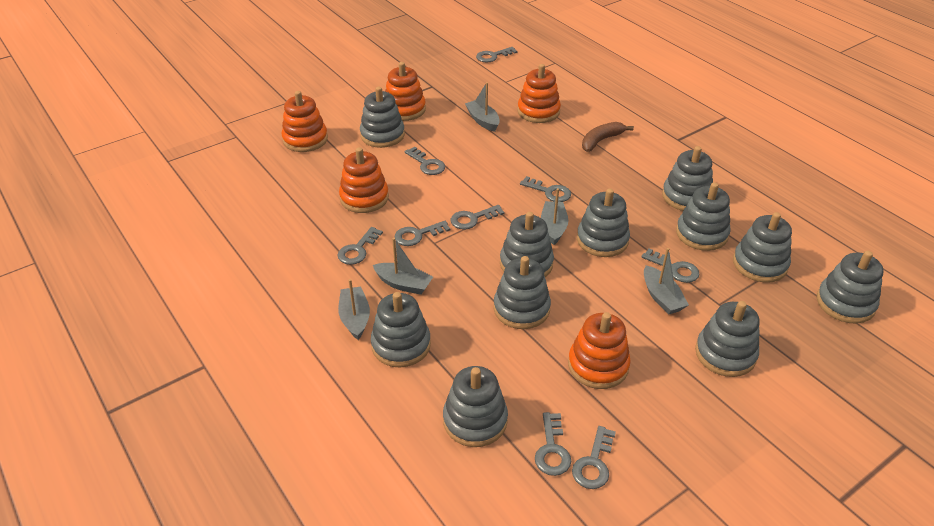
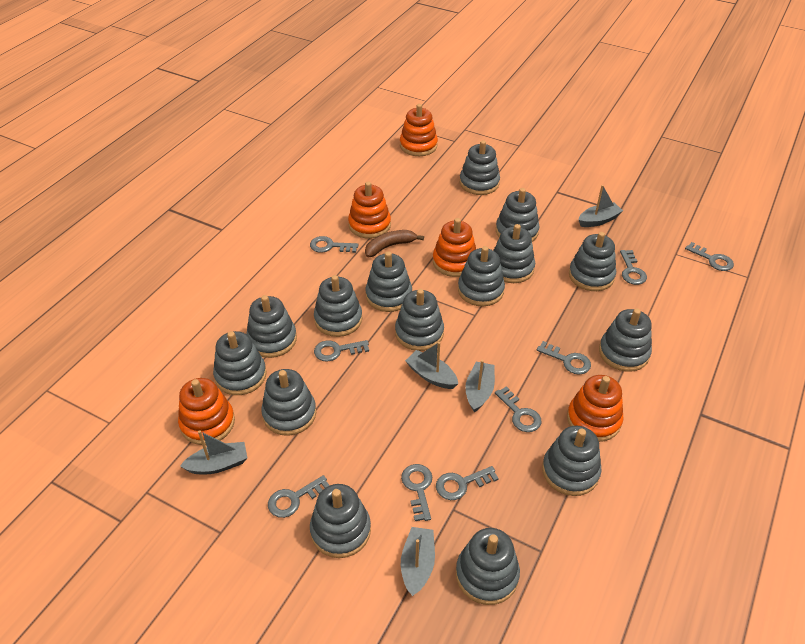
grey stacking toy: [360,87,405,148] [371,292,431,368] [443,366,508,447] [494,256,551,329] [500,212,554,277] [577,188,630,257] [662,146,713,211] [676,182,731,251] [695,301,759,377] [733,212,792,283] [817,251,884,324] = 11 -> [213,331,267,395] [246,295,297,358] [261,369,316,436] [310,484,371,558] [314,275,362,337] [365,251,412,312] [395,289,444,351] [456,528,520,605] [458,246,505,306] [460,140,500,195] [493,224,535,283] [496,188,540,242] [542,426,601,496] [569,232,616,291] [599,308,652,372] = 15

